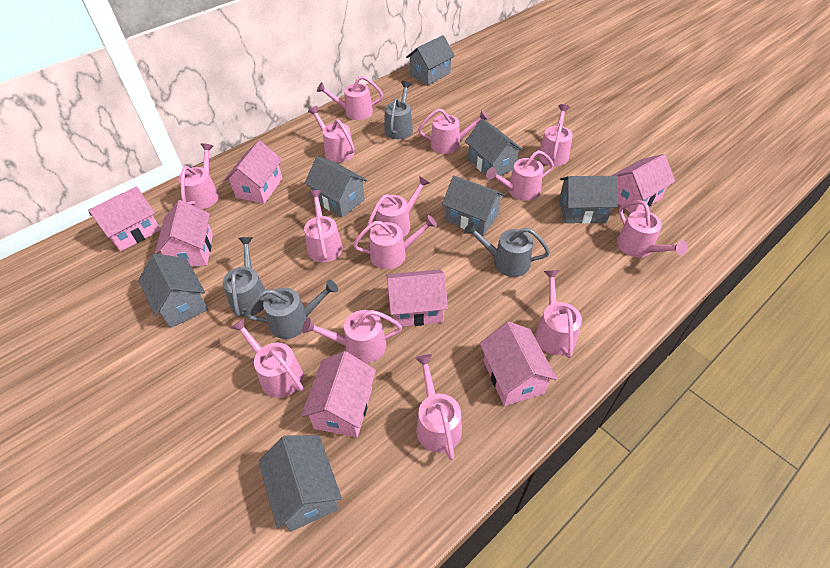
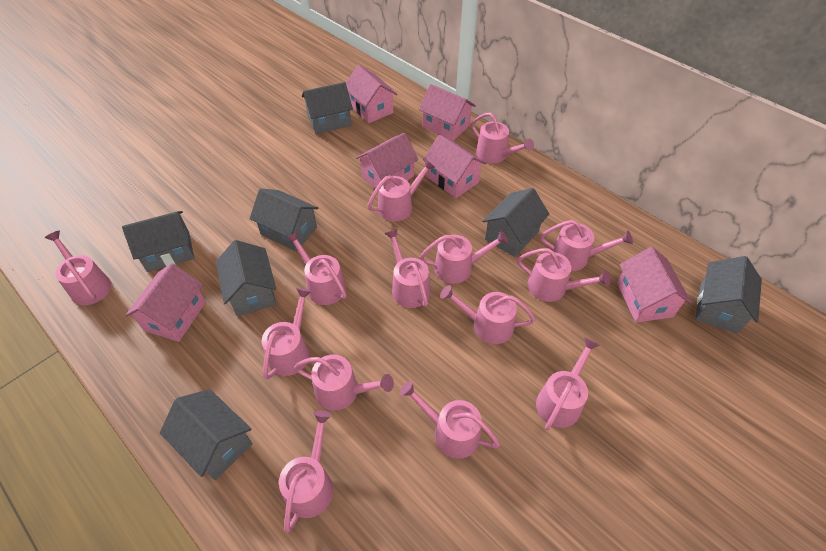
grey watering can: [223,237,268,317] [245,280,338,339] [385,81,413,139] [464,222,550,277] = 4 -> none = 0
pink house: [88,186,161,252] [155,200,213,267] [224,141,283,204] [301,351,376,438] [386,269,448,327] [480,322,557,406] [611,154,675,213] = 7 -> [125,263,206,342] [346,65,397,123] [356,133,419,192] [419,84,476,141] [423,134,486,198] [617,247,692,323] = 6

